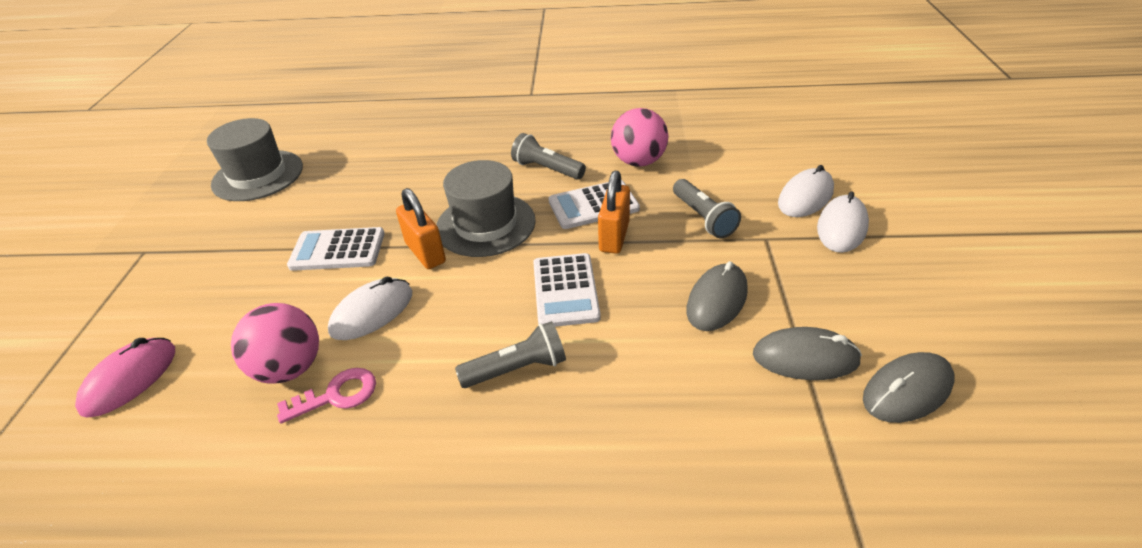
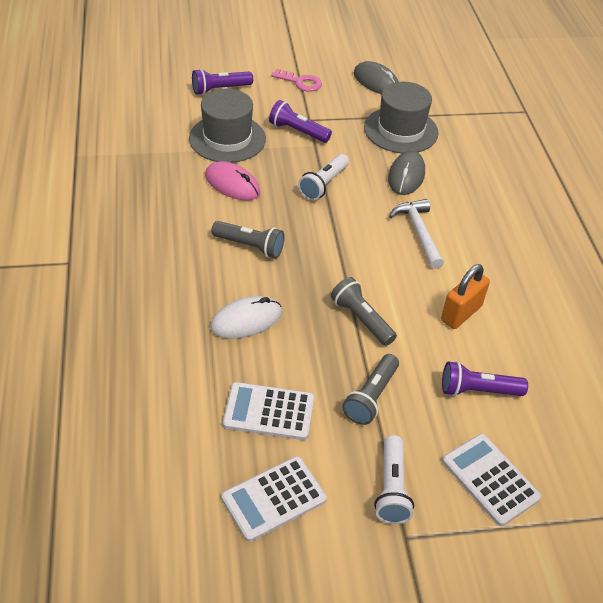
grey mouse: [686,261,748,331] [753,327,862,380] [863,352,955,423] = 3 -> [354,61,399,94] [388,151,425,195] = 2
orange padlock: [396,188,446,269] [598,171,630,254] = 2 -> [441,264,490,329] = 1
pink ball: [231,303,319,384] [611,108,668,167] = 2 -> none = 0
purple flashlight: none = 0 -> [192,69,253,95] [269,100,332,143] [442,361,528,396] = 3
white flashlight: none = 0 -> [298,154,349,201] [374,435,414,524] = 2
white hammer: none = 0 -> [389,199,444,269] = 1
white mouse: [328,277,412,340] [778,165,834,217] [817,191,869,253] = 3 -> [210,296,282,338] = 1

